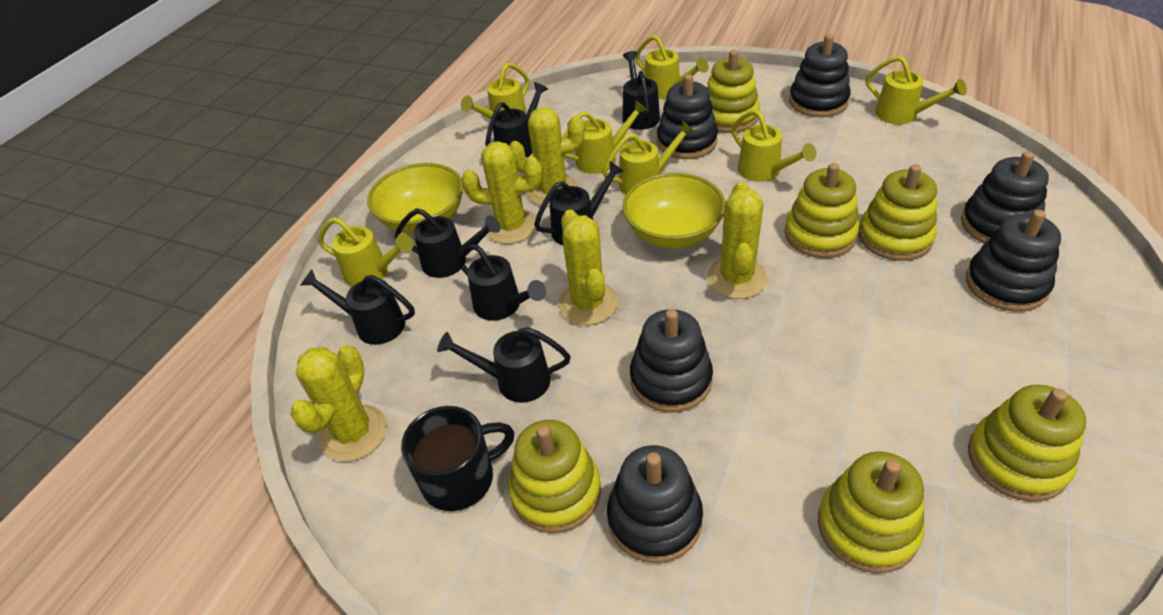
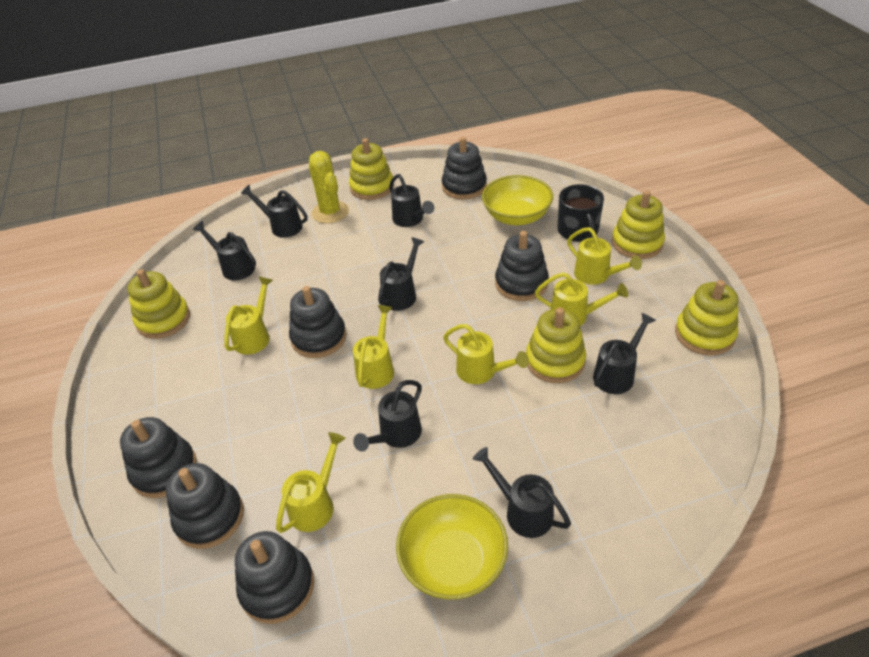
yellow cactus: [290,345,387,462] [461,141,542,244] [510,107,585,207] [558,210,618,325] [707,182,767,299] = 5 -> [309,151,349,224] = 1
yellow stacking toy: [508,420,601,533] [707,50,760,133] [785,163,859,258] [818,451,924,573] [858,164,937,261] [968,385,1086,501] = 6 -> [127,269,190,339] [349,138,394,200] [526,308,586,383] [612,190,665,259] [675,280,738,355] = 5
yellow watering can: [318,217,414,287] [461,63,529,119] [562,100,648,174] [603,121,695,194] [635,35,709,99] [731,110,816,182] [866,56,967,124] = 7 -> [224,277,273,355] [276,432,346,533] [353,305,394,389] [443,324,529,384] [535,272,628,326] [567,227,642,285] = 6

